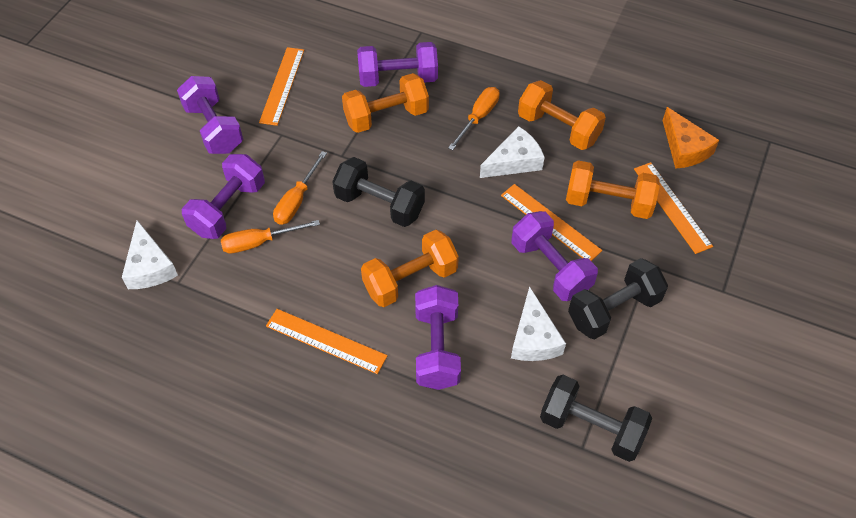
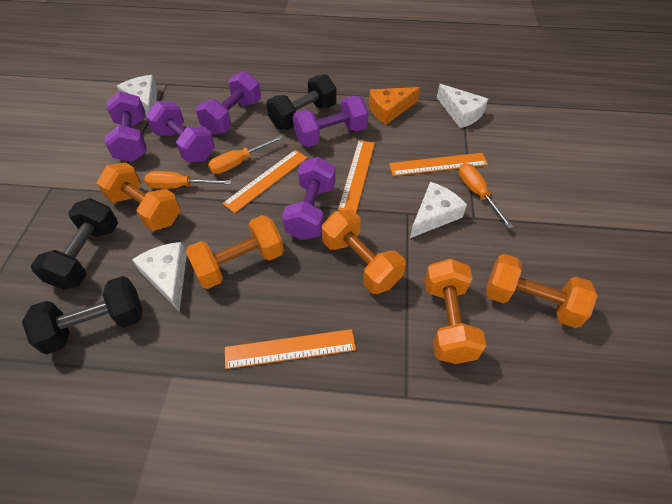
orange dumbbell: [342,73,429,133] [361,230,459,307] [518,80,606,150] [566,160,660,219] = 4 -> [97,163,181,231] [185,215,284,289] [322,209,406,294] [424,259,486,364] [486,254,598,328] = 5
white cheese: [122,220,178,289] [480,126,545,178] [511,286,566,361] = 3 -> [117,75,157,114] [132,242,187,312] [410,182,467,238] [437,84,488,128] = 4

